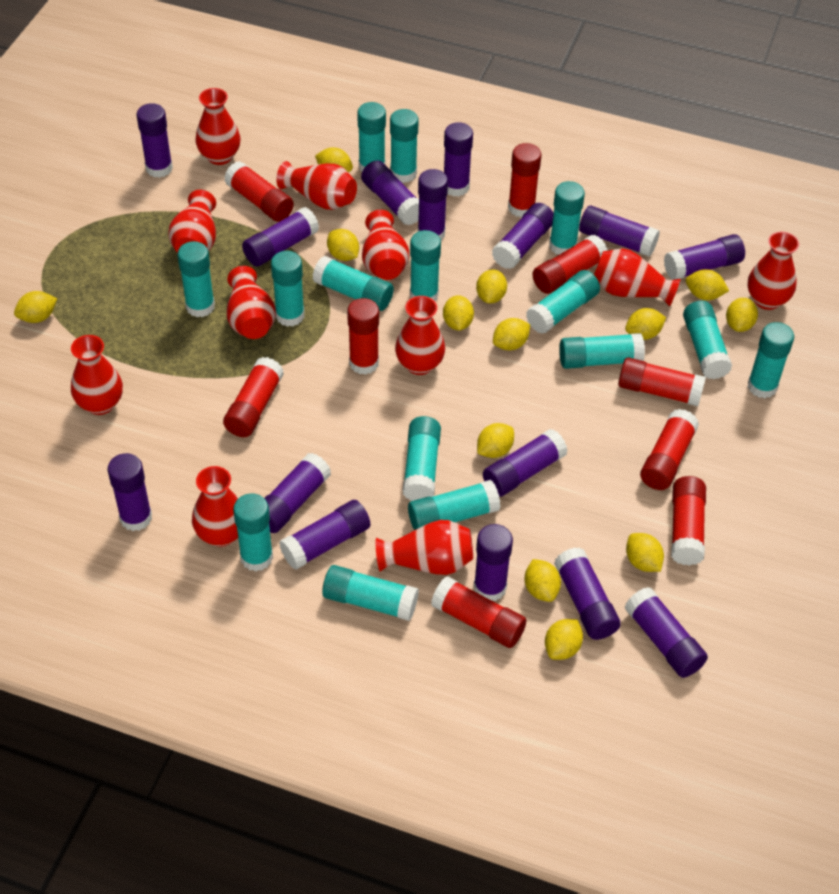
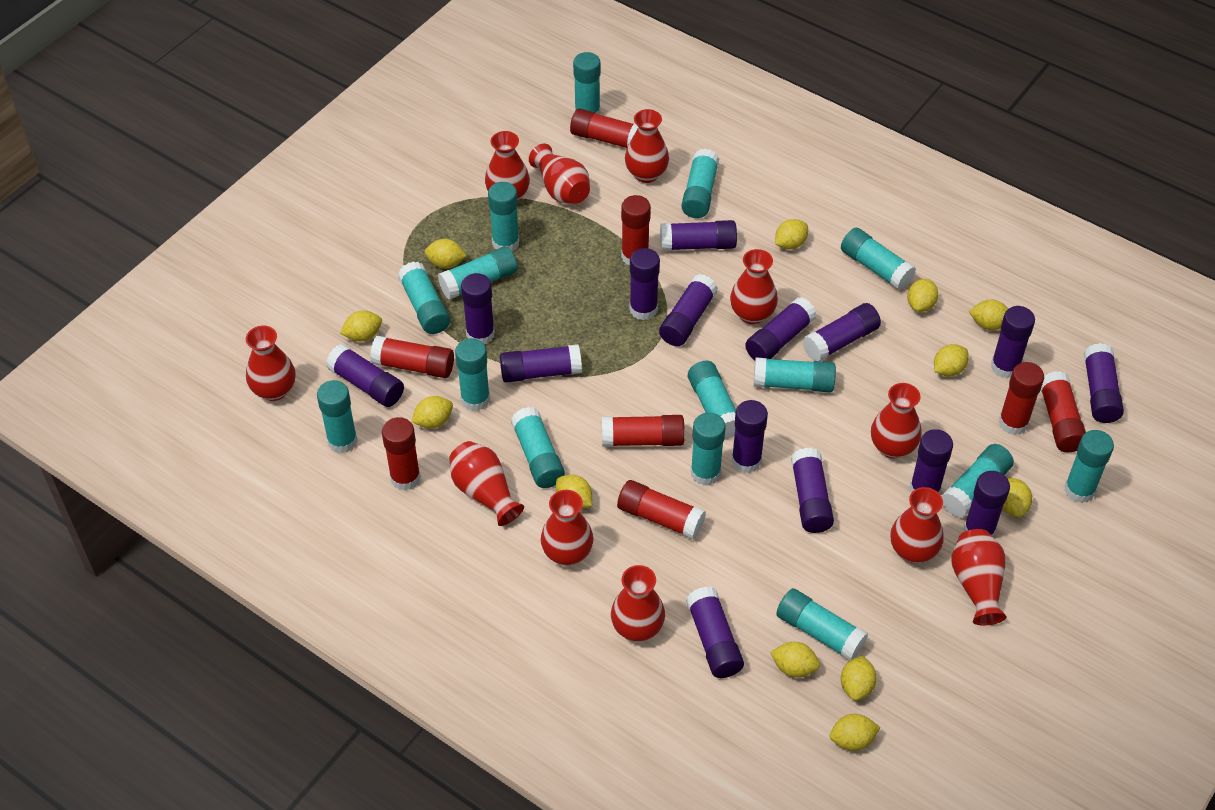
red glue stick: [223,357,284,437] [224,161,294,222] [347,298,379,375] [431,576,526,648] [508,143,541,218] [532,235,607,294] [618,357,706,406] [640,409,699,490] [671,476,706,566] = 9 -> [370,336,454,378] [382,417,421,491] [570,108,638,148] [602,415,685,447] [617,480,706,540] [621,195,651,266] [998,362,1044,435] [1041,371,1086,452] = 8
yellow lemon: [14,291,57,323] [315,147,353,172] [327,229,359,261] [443,295,474,331] [476,269,507,303] [477,423,514,458] [493,318,530,350] [525,559,561,602] [545,619,583,660] [625,308,666,340] [626,533,664,572] [686,269,729,300] [726,298,758,332] = 13 -> [340,310,382,342] [411,396,453,429] [425,239,467,268] [556,474,592,509] [770,642,820,678] [775,219,808,249] [830,714,880,751] [841,655,877,701] [907,279,938,312] [934,344,969,377] [969,300,1008,330] [1003,477,1032,517] = 12

